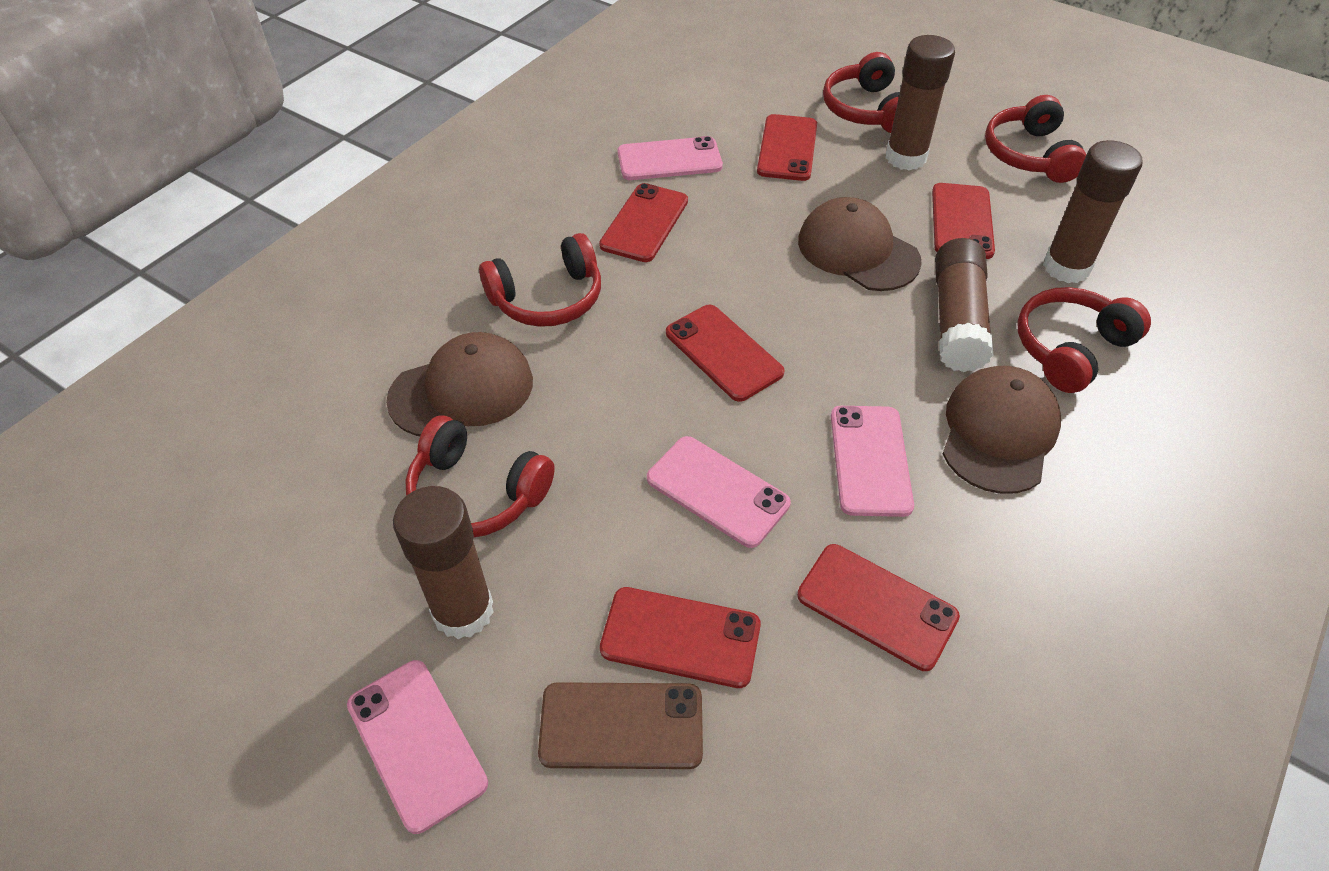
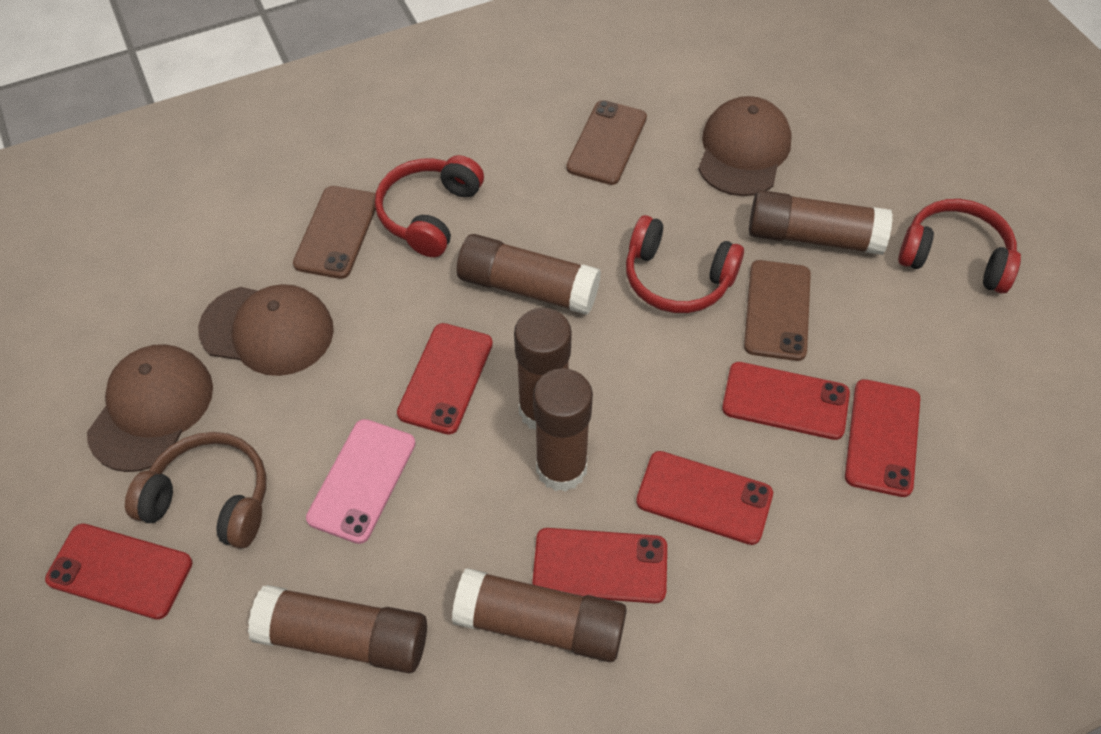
brown glue stick: [393,486,494,639] [885,35,955,170] [935,238,993,372] [1043,140,1142,283] = 4 -> [248,585,427,673] [452,568,627,662] [457,234,601,315] [514,308,572,430] [533,368,593,492] [749,190,893,255] = 6
brown headphones: none = 0 -> [125,432,266,548] = 1
brown phone: [538,682,703,769] = 1 -> [293,186,376,279] [566,100,647,185] [744,260,811,361] = 3
pink phone: [347,660,488,834] [617,136,723,180] [647,436,791,548] [831,406,914,517] = 4 -> [306,419,416,544] = 1
red headphones: [405,415,555,537] [479,233,601,327] [823,52,900,133] [985,95,1086,183] [1017,287,1151,393] = 5 -> [375,155,484,257] [626,215,744,313] [898,199,1021,293] = 3

